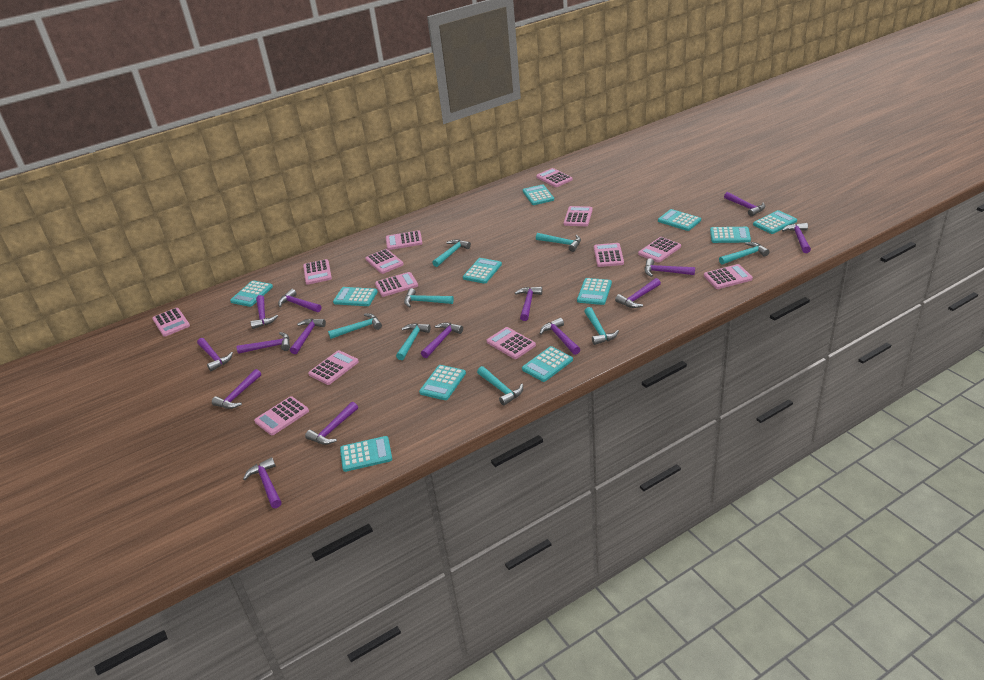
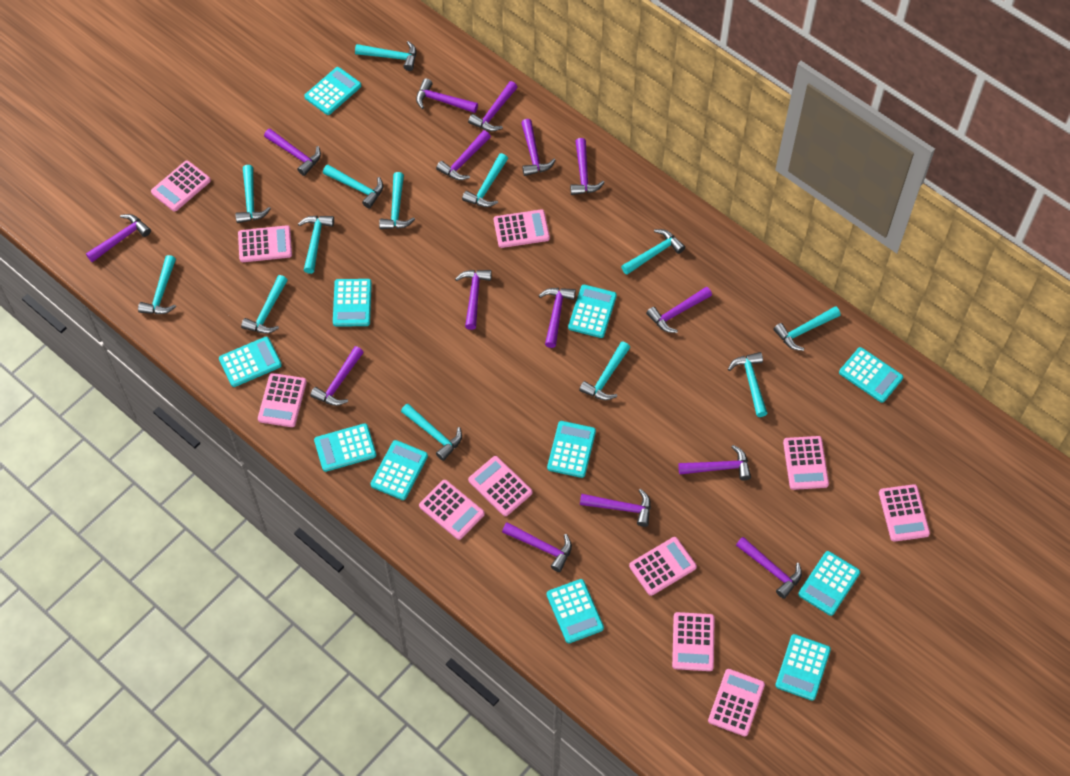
pink calculator: [152,308,190,337] [254,396,309,435] [303,259,332,285] [308,350,359,385] [366,249,404,274] [375,272,418,297] [386,230,423,250] [487,327,536,359] [536,168,573,187] [564,206,593,226] [594,243,624,267] [638,237,681,263] [704,264,753,289] = 13 -> [151,161,211,212] [238,225,292,262] [258,373,307,427] [419,480,485,540] [468,456,532,516] [494,209,550,248] [629,537,697,596] [672,612,715,671] [708,669,765,736] [783,436,829,490] [879,484,930,542] = 11
turquoise hammer: [328,313,382,339] [396,323,431,360] [404,288,454,307] [432,239,471,267] [477,366,523,406] [536,233,581,252] [584,307,619,345] [719,242,769,264] = 8 -> [138,255,176,314] [235,165,271,223] [241,275,287,334] [298,216,334,274] [323,165,383,208] [355,41,416,71] [379,172,415,229] [401,404,462,461] [462,153,508,207] [579,342,630,400] [621,229,685,275] [728,352,768,417] [773,306,841,351] = 13

